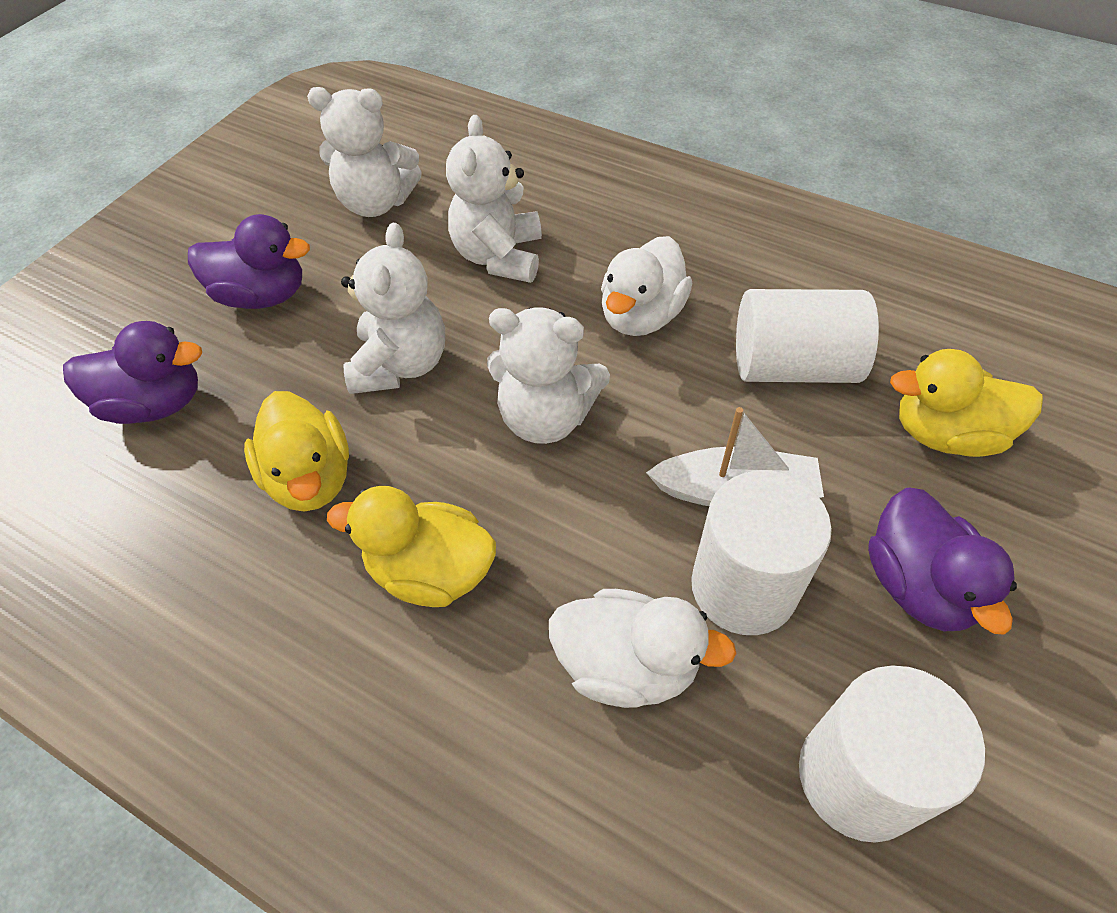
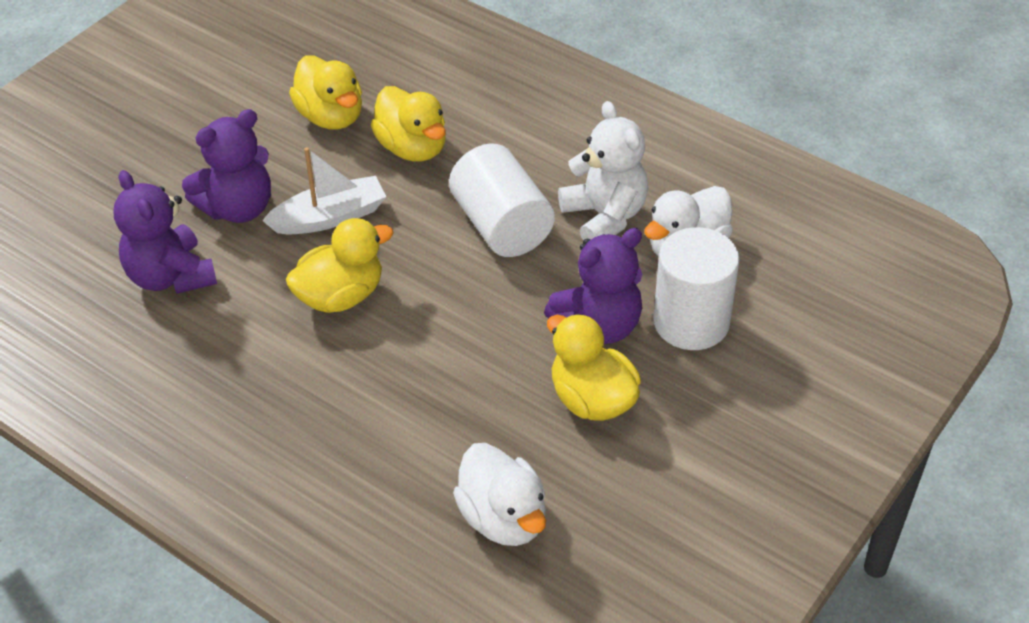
purple duck: [63,321,202,424] [188,214,310,309] [868,487,1017,635] = 3 -> none = 0
purple teddy bear: none = 0 -> [113,170,217,294] [182,109,271,223] [544,228,642,344] = 3
white cylinder: [691,470,832,635] [736,289,879,383] [799,665,985,843] = 3 -> [449,143,555,257] [653,227,740,350] = 2
white teddy bear: [307,87,422,217] [341,223,445,394] [446,115,542,283] [487,307,610,444] = 4 -> [558,101,648,241] = 1
yellow duck: [244,391,349,512] [327,486,496,607] [890,349,1043,457] = 3 -> [286,218,393,313] [289,55,362,130] [371,86,446,162] [547,314,641,421] = 4

